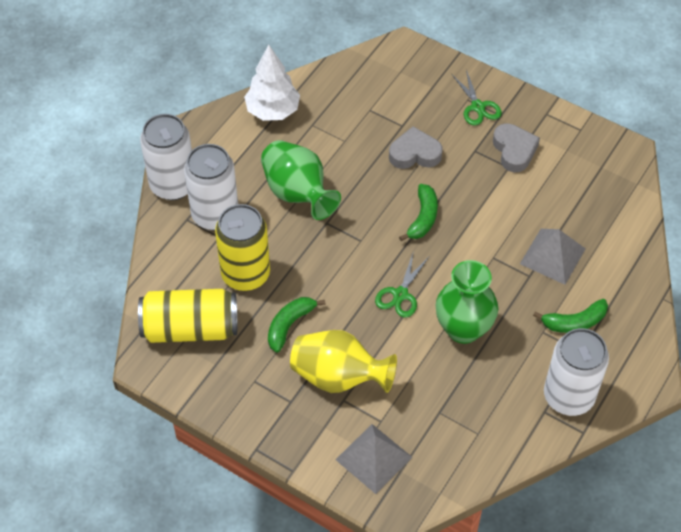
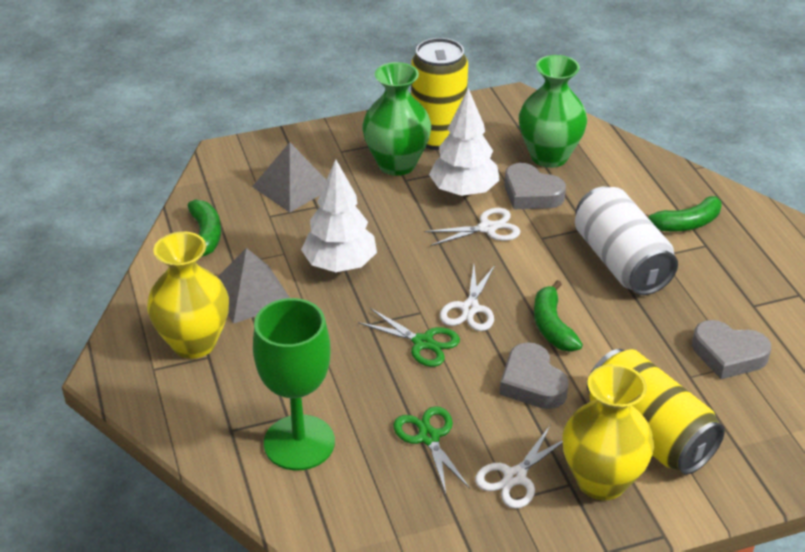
green goblet: none = 0 -> [253,298,335,470] = 1
grey heart: [389,126,443,169] [493,123,540,172] = 2 -> [500,342,569,409] [504,163,566,209] [692,320,771,379] = 3
white can: [140,114,192,200] [184,144,238,230] [544,328,609,416] = 3 -> [575,186,678,295] = 1
white scissors: none = 0 -> [424,208,520,246] [440,265,495,331] [475,425,563,509] = 3
white tree: [244,45,300,121] = 1 -> [301,159,377,272] [429,88,500,197] = 2
yellow vase: [290,330,397,393] = 1 -> [147,231,229,359] [563,364,654,500] = 2

